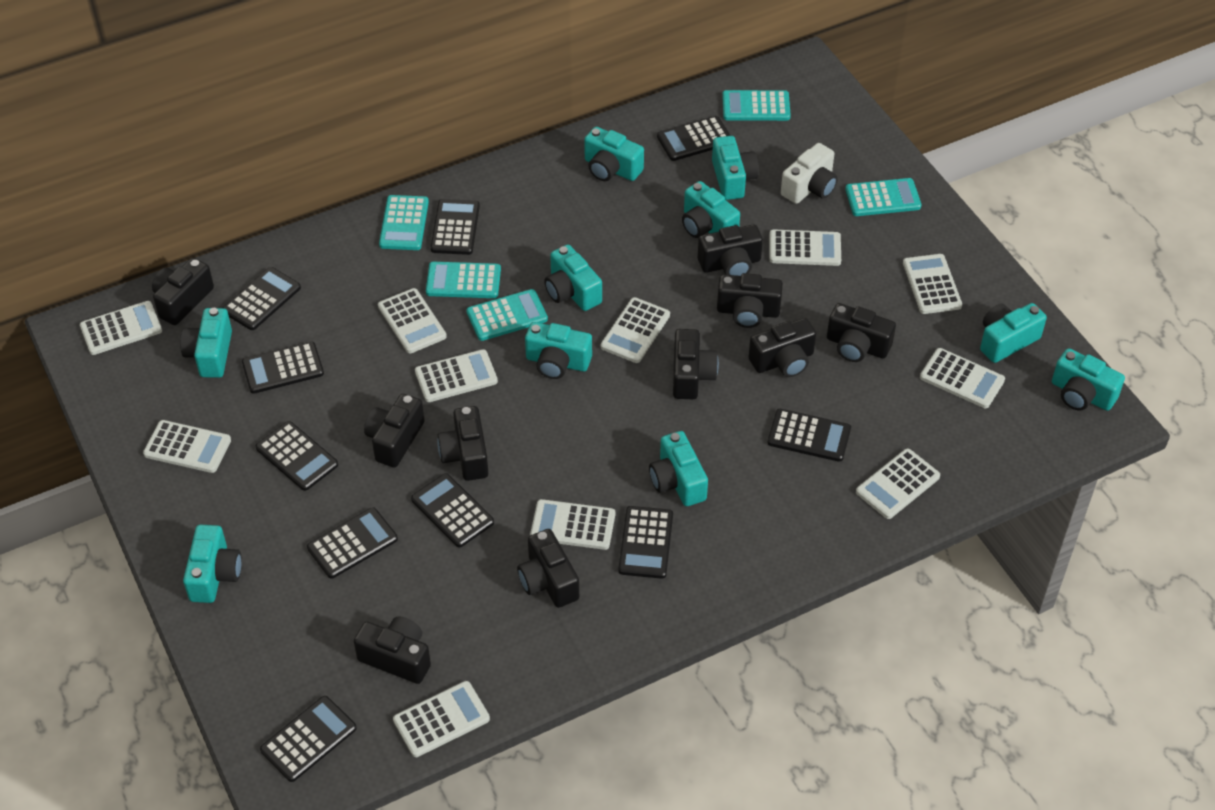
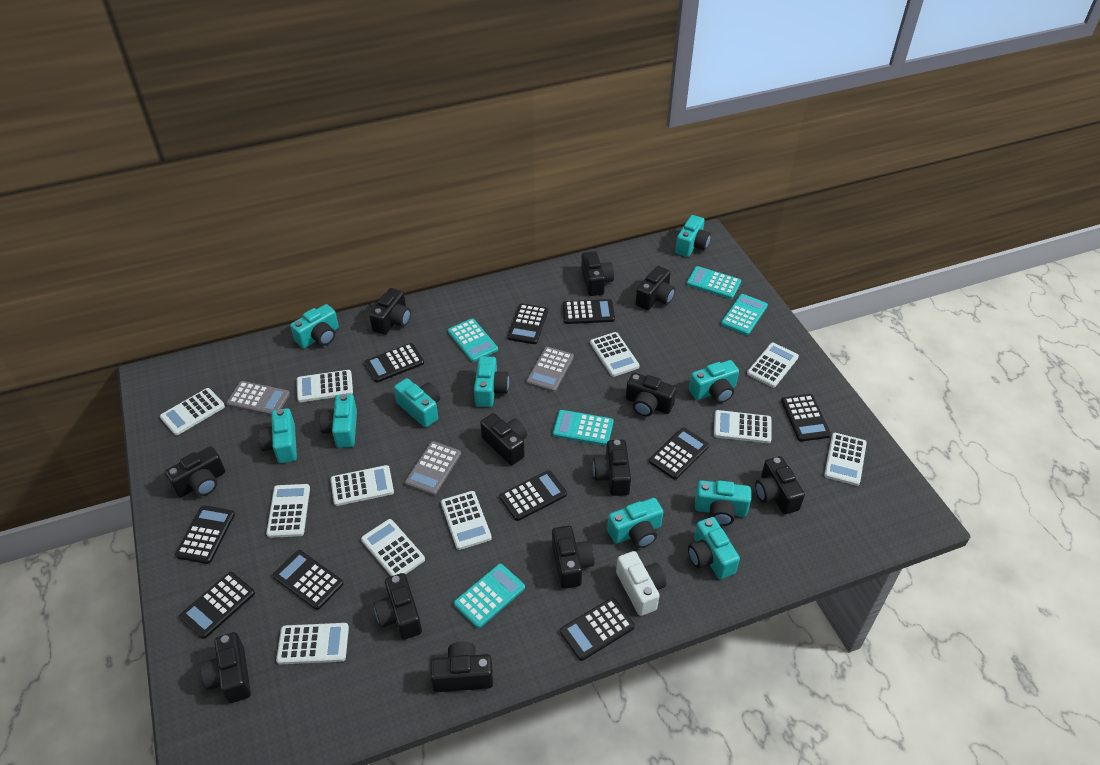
black camera: [152,258,214,325] [354,616,431,684] [364,394,425,468] [437,406,488,481] [517,529,579,608] [673,329,719,399] [698,225,763,276] [717,273,783,328] [749,318,816,377] [827,303,896,362] = 10 -> [165,446,225,497] [200,632,251,703] [369,288,411,335] [374,573,422,640] [430,642,493,692] [480,413,527,465] [552,526,594,589] [581,251,614,296] [593,440,631,496] [626,373,677,416] [636,266,675,310] [755,456,805,514] = 12
grey calculator: none = 0 -> [226,381,290,416] [405,441,461,496] [526,347,574,392] = 3

